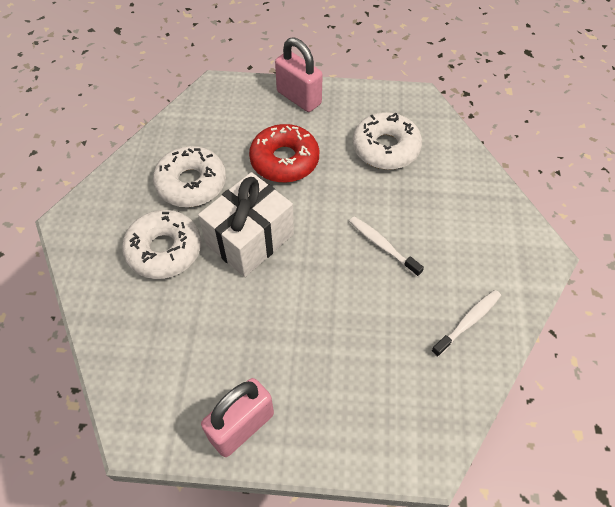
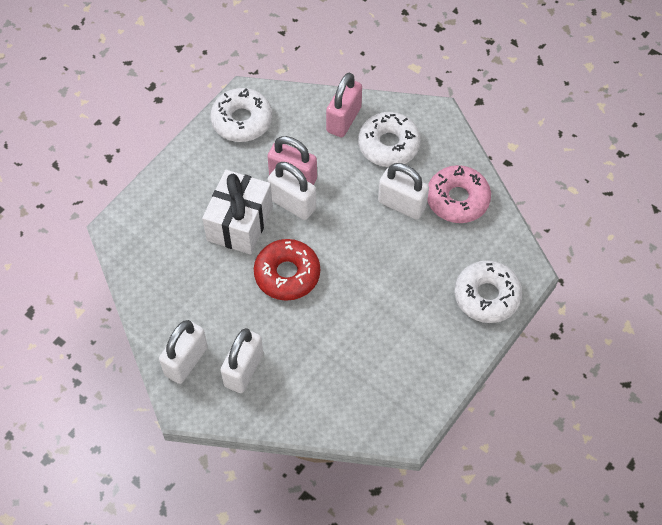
pink donut: none = 0 -> [427,165,491,223] = 1
white padlock: none = 0 -> [159,320,208,384] [221,328,263,393] [268,162,316,220] [378,163,429,220] = 4
white toothbrush: [349,216,424,277] [431,290,501,357] = 2 -> none = 0

